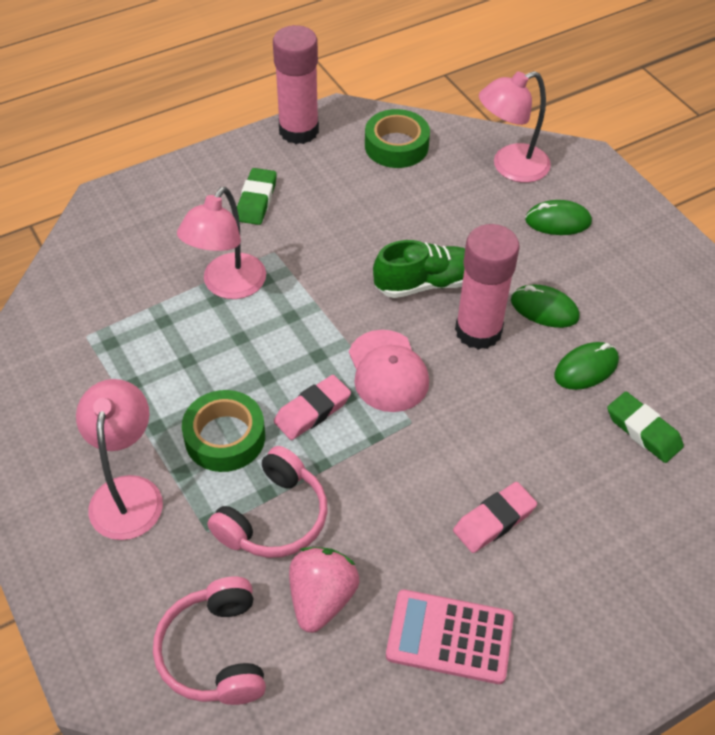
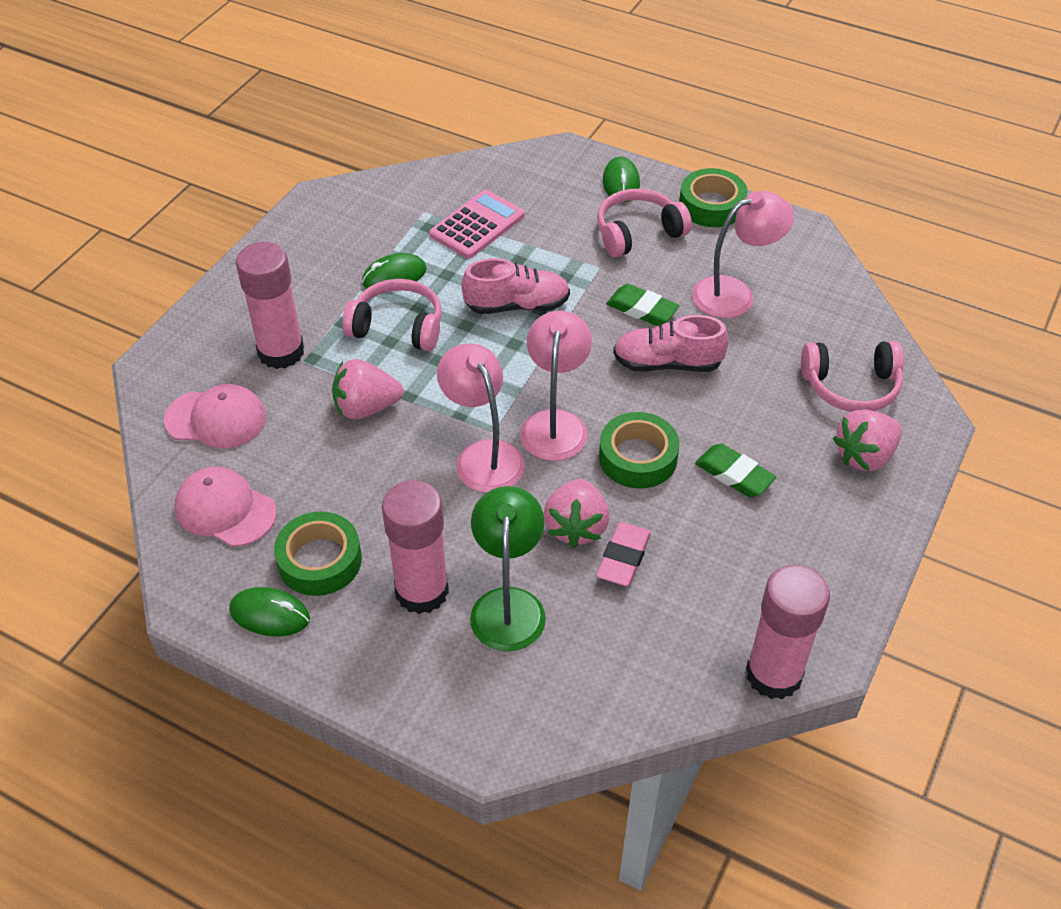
green lamp: none = 0 -> [470,486,546,652] = 1
green shoe: [373,240,465,298] = 1 -> none = 0
green tape: [182,390,265,472] [365,109,430,168] = 2 -> [274,511,362,596] [599,412,679,489] [679,168,748,227] = 3
pink cap: [349,330,429,412] = 1 -> [164,384,266,448] [175,467,277,547] = 2
pink eraser: [274,375,351,440] [453,482,537,553] = 2 -> [596,522,651,586] = 1
pink glue stick: [273,25,319,144] [455,224,520,350] = 2 -> [236,242,304,369] [382,480,449,614] [746,564,830,699] = 3
pink headphones: [153,577,266,705] [207,446,328,558] = 2 -> [342,279,442,351] [597,189,692,257] [801,341,904,412] = 3
pink shoe: none = 0 -> [462,258,570,314] [613,315,729,372] = 2
pink strawberry: [289,547,359,633] = 1 -> [332,359,403,420] [543,479,609,548] [833,409,902,471] = 3

